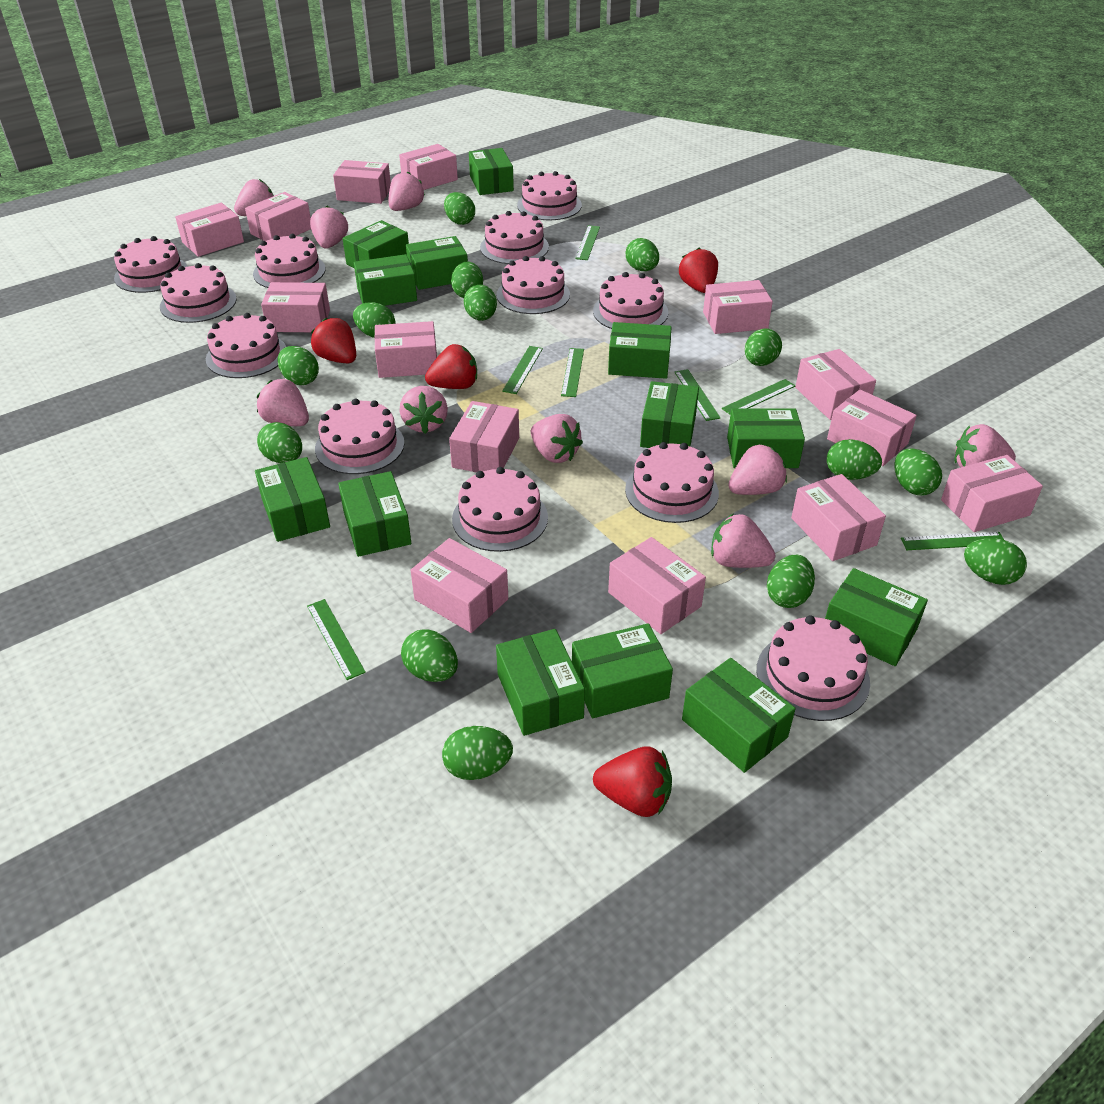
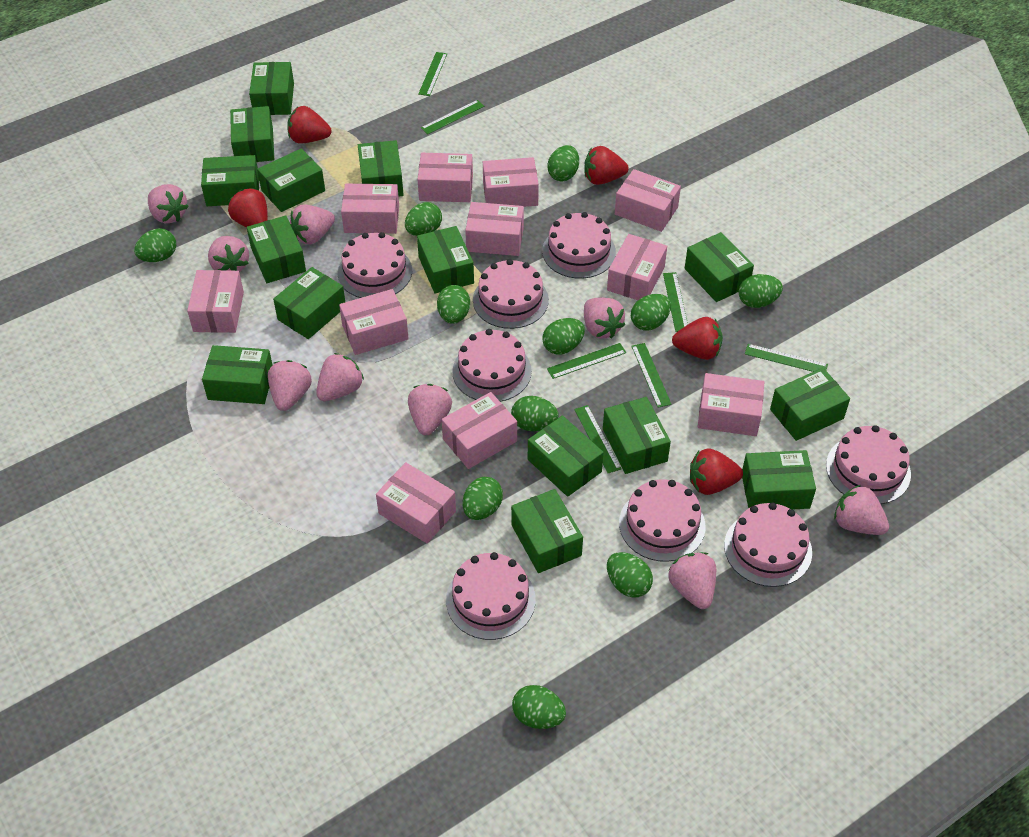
green box: [255,457,330,542] [338,471,411,557] [343,220,409,268] [354,254,417,306] [406,236,468,290] [469,148,514,195] [496,629,585,736] [572,623,673,718] [608,322,672,379] [640,381,699,448] [682,658,796,773] [727,408,805,468] [825,568,928,666] = 13 -> [201,155,259,206] [202,345,273,404] [230,106,274,162] [247,216,306,283] [249,62,294,115] [257,148,325,212] [273,267,345,339] [358,140,404,196] [417,226,474,294] [511,489,583,573] [528,415,604,497] [603,397,671,474] [685,232,754,302] [742,450,816,509] [770,368,850,441] = 15
green egg: [257,422,302,463] [277,346,319,385] [353,302,395,338] [401,629,458,682] [442,726,513,780] [444,192,475,225] [451,261,483,298] [464,285,497,321] [626,238,659,271] [745,328,782,366] [767,555,815,608] [827,439,882,480] [894,449,942,496] [964,538,1027,585] = 14 -> [134,228,176,262] [405,202,442,236] [437,285,470,324] [463,477,503,520] [511,396,558,431] [512,685,566,729] [542,318,585,355] [547,145,579,181] [607,552,653,598] [631,294,671,331] [739,274,783,308] = 11
pink box: [175,203,244,257] [245,192,311,241] [261,282,330,332] [333,160,391,204] [374,321,437,378] [399,144,458,190] [410,538,508,633] [449,401,519,473] [608,537,706,634] [703,280,773,334] [791,474,886,561] [795,349,876,420] [827,389,917,466] [941,455,1043,532] = 14 -> [187,270,244,333] [339,289,409,355] [341,184,399,234] [376,462,456,544] [417,153,473,202] [441,392,517,469] [465,202,524,256] [483,157,539,207] [607,234,667,300] [615,169,681,232] [698,373,764,436] = 11
pink cake: [114,236,188,293] [160,263,237,323] [206,313,286,378] [253,234,325,288] [315,399,404,474] [452,467,548,552] [480,211,549,264] [496,256,570,314] [517,171,582,220] [593,272,668,329] [625,442,719,523] [757,616,870,721] = 12 -> [338,232,412,298] [446,552,536,640] [452,329,532,402] [473,259,549,329] [542,212,616,279] [619,479,706,562] [724,502,812,587] [826,425,911,504] = 8
red strawberry: [311,318,356,363] [425,344,477,389] [593,746,672,817] [679,247,718,293] = 4 -> [228,188,268,227] [287,106,331,143] [584,146,629,185] [672,317,723,360] [690,448,743,495] = 5

